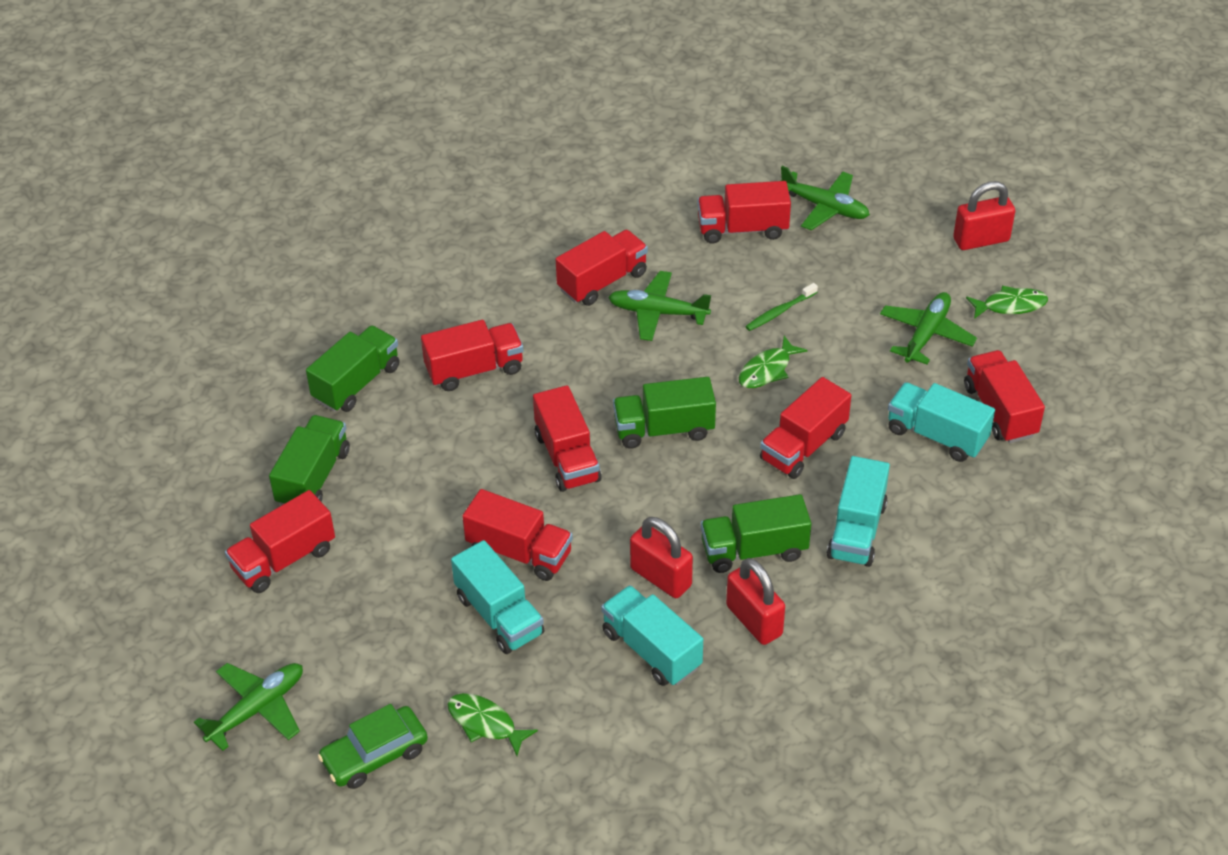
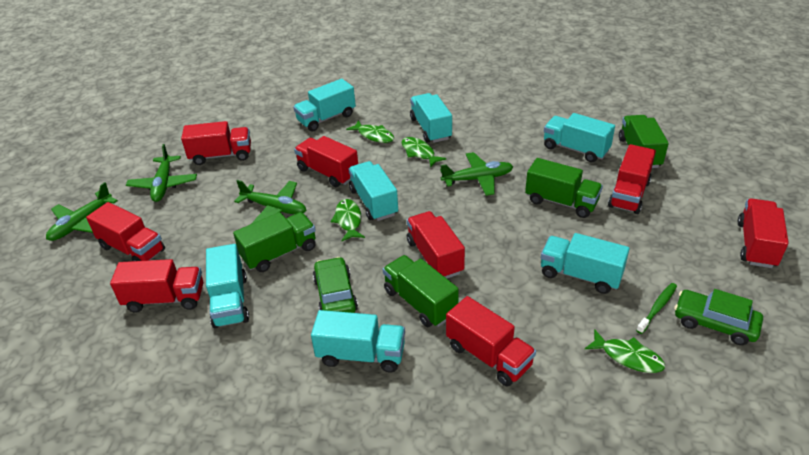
green car: [318,704,428,789] = 1 -> [313,257,358,313] [674,289,763,345] = 2
green fish: [447,693,538,756] [739,336,807,388] [966,286,1048,319] = 3 -> [331,199,365,241] [346,120,394,143] [401,137,447,167] [585,329,665,373] = 4
red padlock: [630,517,693,598] [726,558,785,645] [953,181,1015,250] = 3 -> none = 0
turquoise truck: [451,540,544,654] [601,585,703,686] [827,456,890,567] [888,382,995,462] = 4 -> [206,244,249,328] [293,79,356,131] [311,310,405,372] [348,161,398,221] [410,93,452,143] [541,233,630,294] [544,113,615,162] = 7

